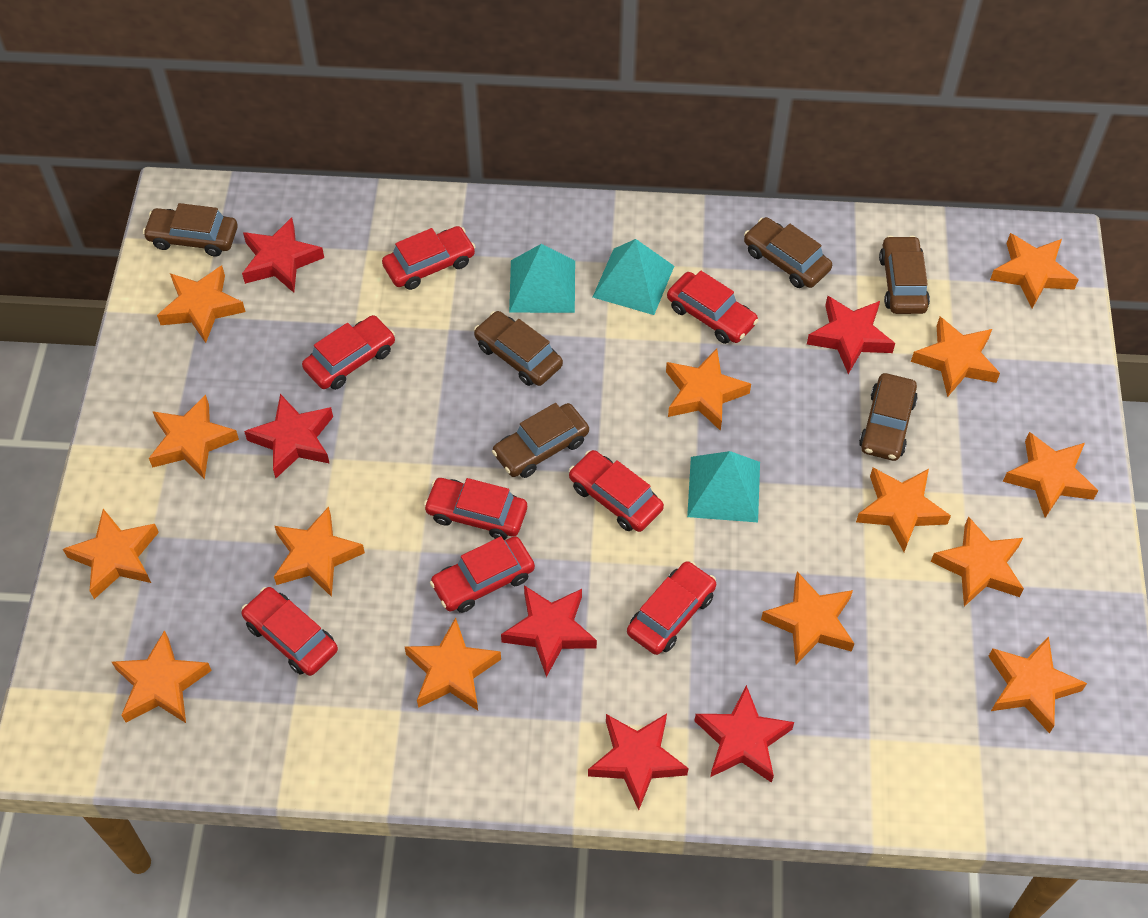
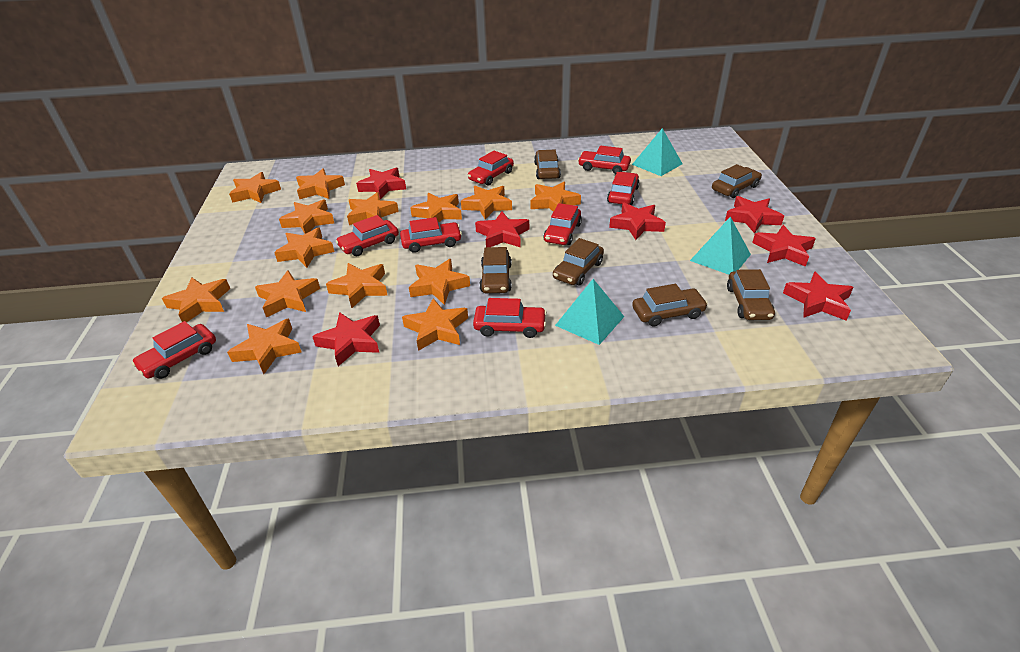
red star: [242,217,324,293] [244,394,333,478] [501,585,597,677] [588,714,688,810] [695,685,794,783] [807,296,895,374] = 6 -> [312,312,380,366] [356,167,406,199] [475,211,529,247] [609,203,666,240] [725,196,784,233] [752,225,816,267] [783,272,854,321] = 7

